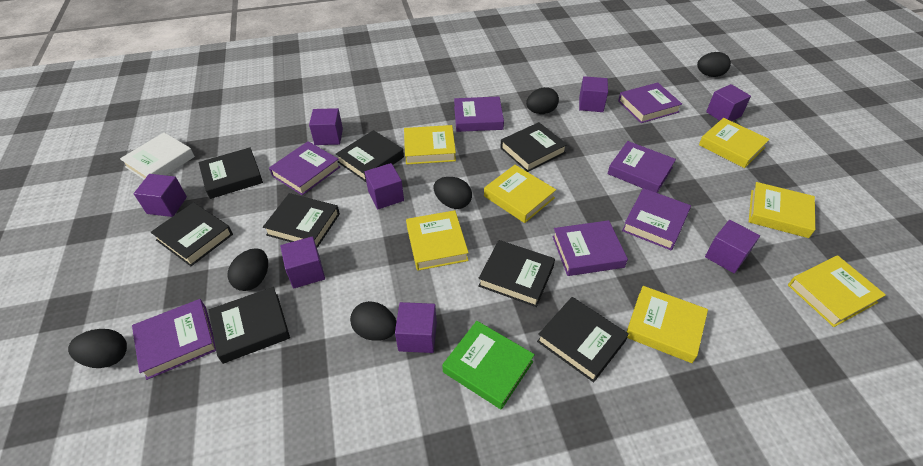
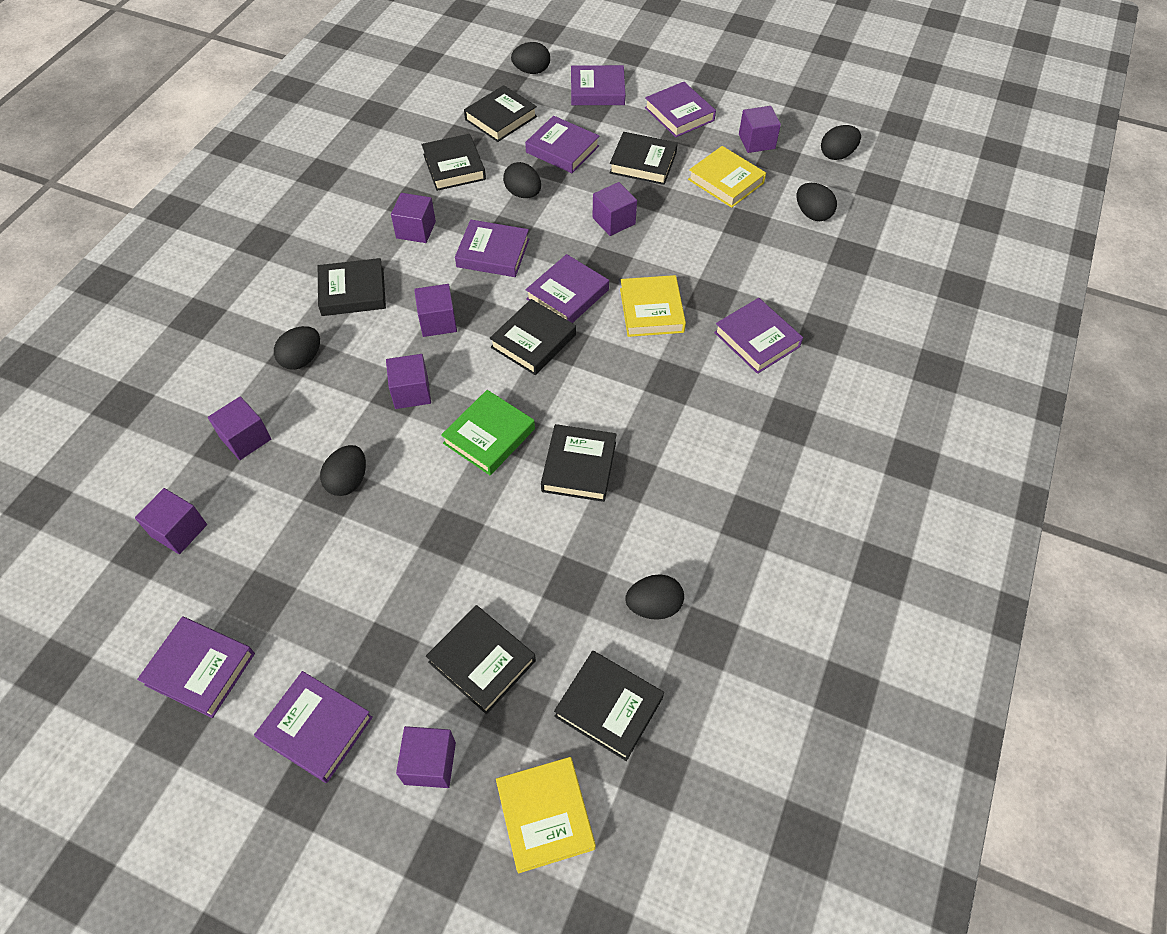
black egg: [68,329,127,368] [227,248,268,291] [350,301,397,341] [434,177,472,209] [526,87,559,114] [697,52,731,77] = 6 -> [274,326,320,370] [320,445,366,496] [503,162,541,198] [511,42,550,74] [625,574,684,620] [796,183,837,221] [821,125,861,160] = 7
purple book: [132,299,216,380] [269,141,340,195] [454,97,504,132] [552,220,628,276] [607,141,676,193] [618,83,682,123] [622,188,691,250] = 7 -> [137,617,255,718] [254,671,373,783] [455,220,529,277] [525,116,599,173] [526,254,609,323] [571,65,625,105] [645,82,716,137] [714,298,803,374] = 8
white book: [120,132,195,179] = 1 -> none = 0
yellow book: [404,125,456,165] [406,210,469,271] [484,165,556,223] [627,286,708,363] [699,118,770,168] [749,182,815,238] [788,255,886,327] = 7 -> [496,757,596,873] [620,275,686,337] [688,146,766,208] = 3

